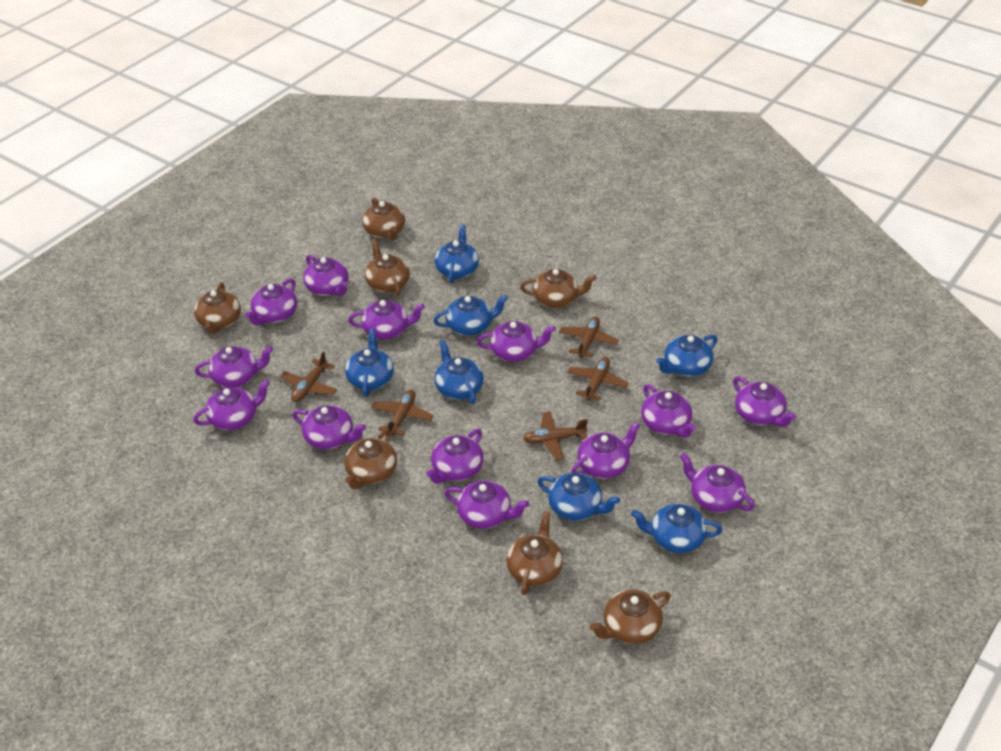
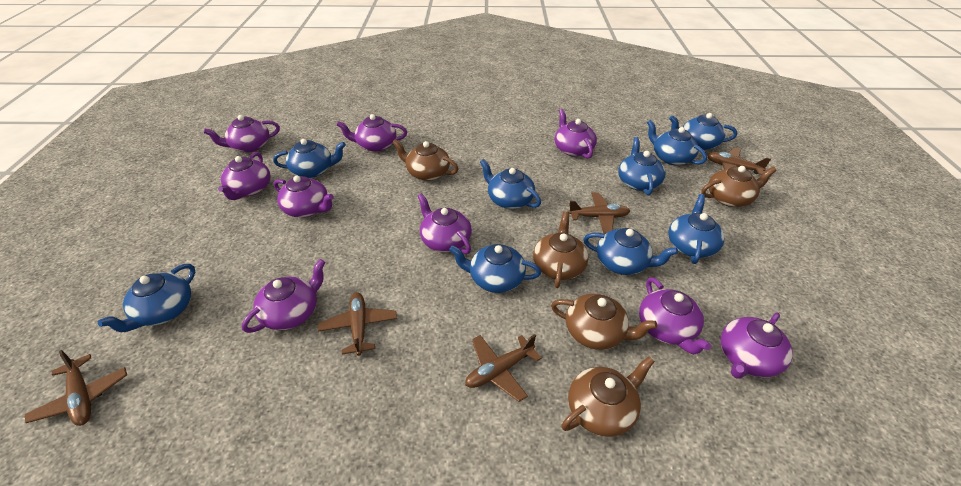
blue teapot: [345,329,394,397] [433,295,508,336] [434,340,484,404] [435,224,479,283] [537,473,620,521] [631,504,723,553] [656,335,718,376] = 7 -> [98,264,195,332] [273,139,346,178] [449,244,541,293] [480,159,541,209] [584,228,678,275] [618,137,666,195] [647,119,707,165] [668,194,725,264] [669,113,737,150] = 9
brown teapot: [194,283,241,334] [345,429,397,490] [362,197,405,240] [365,239,410,296] [506,511,563,595] [520,269,596,308] [590,590,671,644] = 7 -> [392,139,458,181] [533,211,588,288] [551,293,657,350] [561,356,655,437] [701,166,777,207] = 5
purple teapot: [193,379,270,430] [195,346,273,387] [245,279,297,326] [292,405,366,449] [303,255,348,296] [348,300,425,340] [426,429,484,484] [444,480,529,529] [477,321,556,362] [572,422,640,479] [641,384,696,438] [680,453,755,513] [733,377,796,427] = 13 -> [204,115,280,152] [218,152,271,200] [242,259,326,333] [274,176,334,217] [337,114,407,152] [418,193,472,254] [555,109,597,158] [639,277,711,355] [721,313,793,379] = 9

